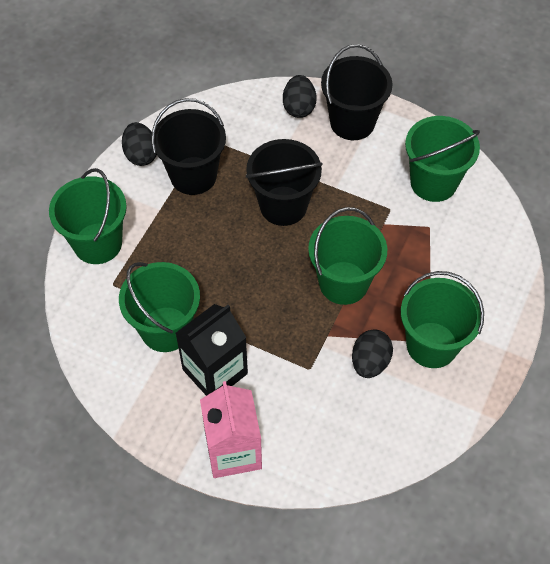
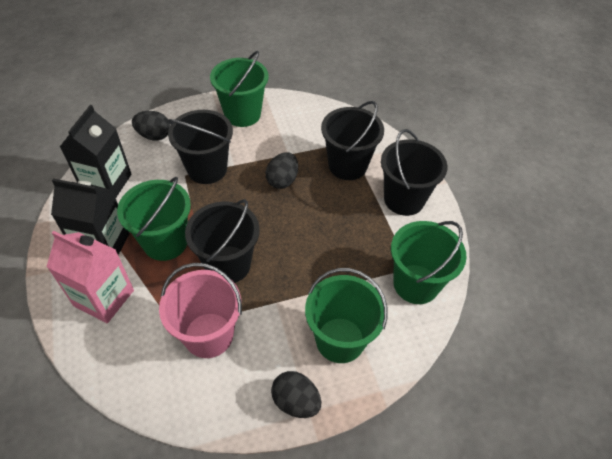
black bucket: [151,98,226,195] [246,139,323,226] [321,44,393,140] = 3 -> [168,110,233,184] [185,199,260,283] [321,101,384,180] [381,129,447,216] = 4
black carton: [176,304,248,396] = 1 -> [51,178,130,255] [60,105,131,198] = 2
green bucket: [49,168,127,264] [119,262,200,352] [308,207,387,305] [401,271,484,368] [405,116,480,202] = 5 -> [117,177,191,261] [210,51,268,127] [305,268,388,363] [391,221,466,304] = 4
pink bucket: none = 0 -> [159,263,242,358] = 1

